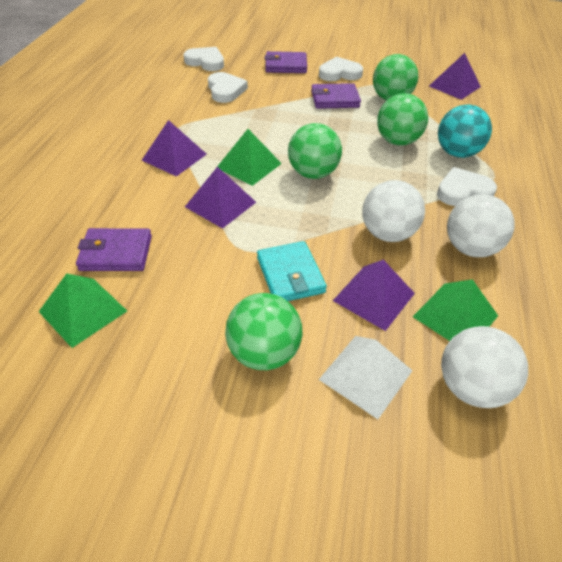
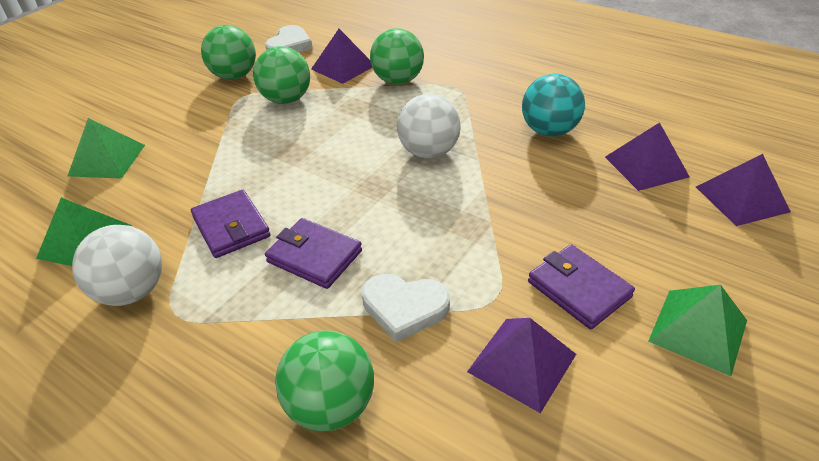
turquoise wallet: [257,241,327,301] = 1 -> none = 0
white ball: [362,180,425,242] [441,326,528,408] [447,194,515,257] = 3 -> [72,225,162,306] [397,94,461,159] = 2
white heart: [184,47,224,71] [208,72,248,103] [319,57,363,81] [437,167,497,206] = 4 -> [265,25,312,53] [362,274,450,342] = 2
white pyramid: [319,336,413,419] = 1 -> none = 0

